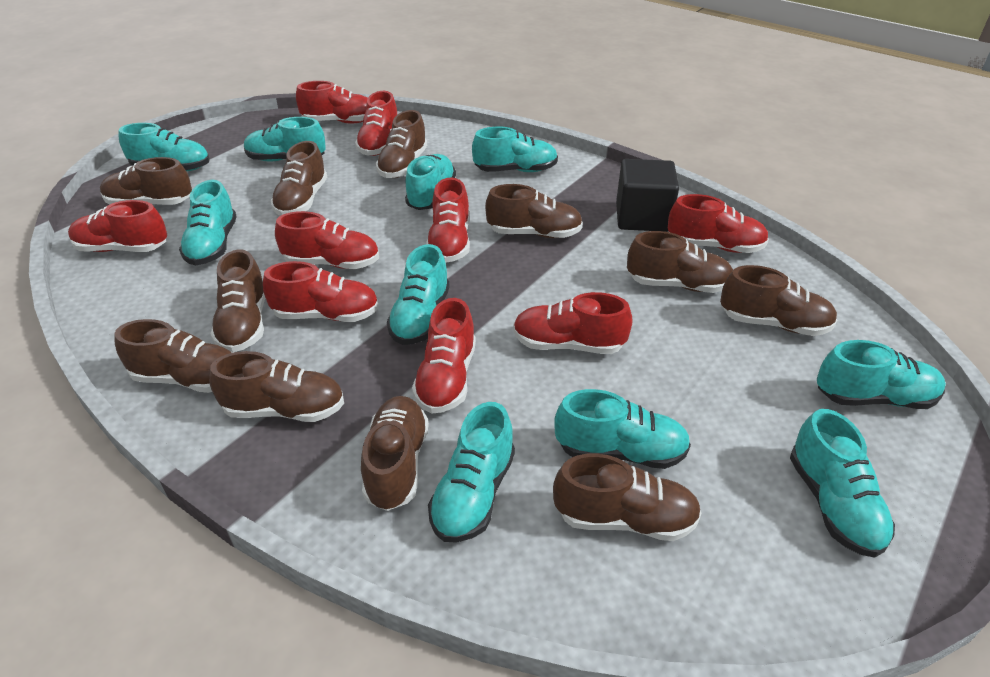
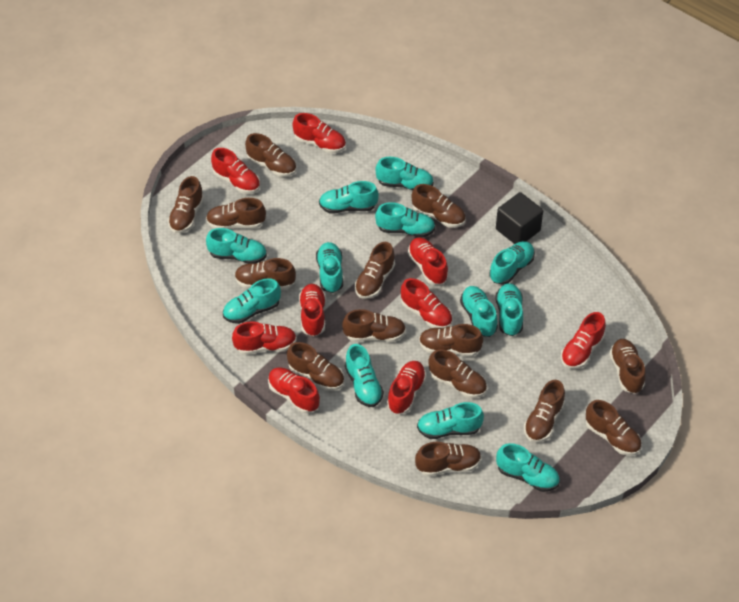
brown shoe: [100,157,192,205] [114,319,232,393] [209,351,344,422] [210,249,265,353] [271,141,327,216] [361,396,429,511] [376,110,427,178] [485,184,583,238] [553,454,702,541] [627,231,733,293] [720,265,837,336] = 11 -> [168,176,204,233] [206,198,266,229] [235,258,296,290] [245,133,296,177] [287,342,344,391] [342,309,406,342] [355,242,395,299] [412,184,466,228] [415,442,481,476] [419,324,483,357] [428,349,487,398] [524,380,565,442] [586,400,641,455] [609,339,646,394] = 14
turquoise shoe: [119,123,210,171] [179,180,237,265] [244,117,326,161] [387,244,450,345] [405,154,456,210] [428,402,515,543] [472,127,558,172] [554,389,691,469] [790,409,895,558] [817,340,946,409] = 10 -> [206,228,267,264] [223,278,281,324] [316,242,343,293] [319,181,379,213] [345,344,384,407] [375,157,434,190] [375,202,435,238] [417,402,484,439] [460,286,498,337] [490,241,535,285] [496,283,523,336] [496,443,560,492] = 12

